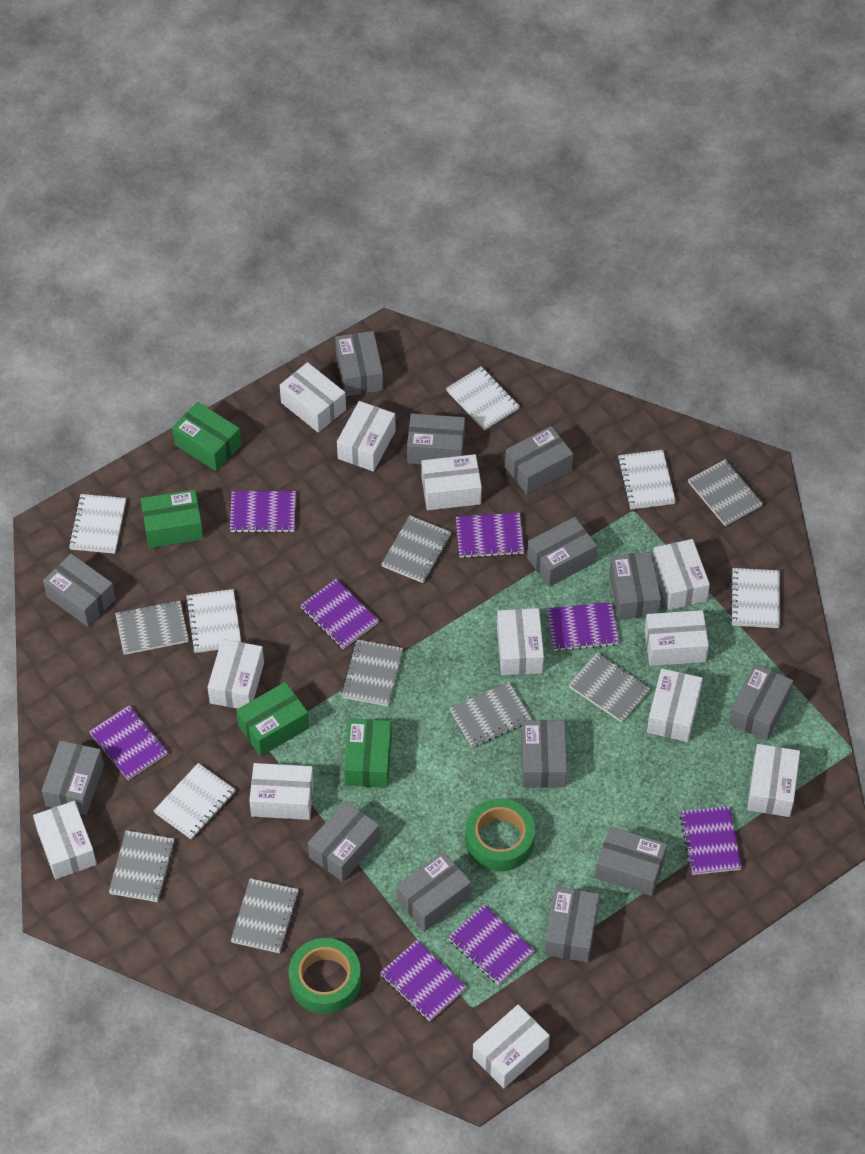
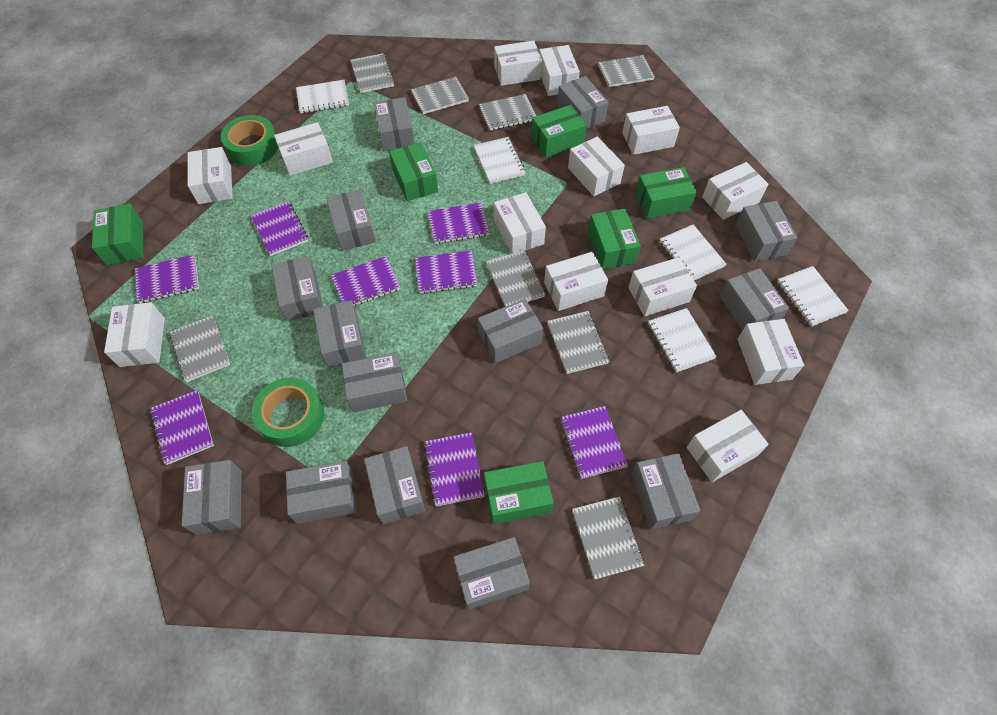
green box: [141,489,204,548] [172,402,241,471] [236,682,309,756] [344,719,392,788] = 4 -> [92,204,143,265] [389,142,438,201] [484,461,553,525] [531,105,587,158] [588,208,641,269] [635,167,697,219] = 6
grey box: [42,740,104,815] [43,554,115,627] [308,801,380,882] [335,331,383,396] [397,852,471,931] [407,414,465,464] [505,426,573,494] [521,720,567,788] [527,517,597,587] [544,886,599,962] [595,826,667,896] [609,552,661,620] [729,664,793,741] = 13 -> [181,460,242,535] [271,256,323,322] [286,461,357,524] [313,300,367,368] [326,189,376,251] [342,353,407,413] [364,446,425,524] [374,97,415,152] [453,537,530,610] [478,299,543,363] [557,76,609,129] [631,453,700,530] [719,268,789,330] [735,201,798,262] = 14
white box: [33,801,97,879] [208,639,264,709] [249,763,314,820] [280,362,346,433] [337,401,396,472] [421,454,482,510] [473,1005,550,1088] [497,608,544,675] [644,610,709,666] [647,668,703,742] [653,539,710,610] [747,744,800,817] = 12 -> [104,302,165,367] [188,147,232,204] [274,122,333,176] [494,40,542,86] [494,192,546,254] [539,45,580,96] [544,252,608,311] [568,137,625,196] [622,106,680,155] [628,257,697,316] [687,410,769,482] [702,162,768,220] [737,319,804,385] = 13
white notebook: [68,494,126,554] [154,763,236,840] [185,589,241,653] [446,366,520,431] [617,450,676,510] [730,568,780,628] = 6 -> [296,80,349,113] [474,137,526,184] [648,308,717,373] [660,224,727,280] [777,266,849,327] = 5

